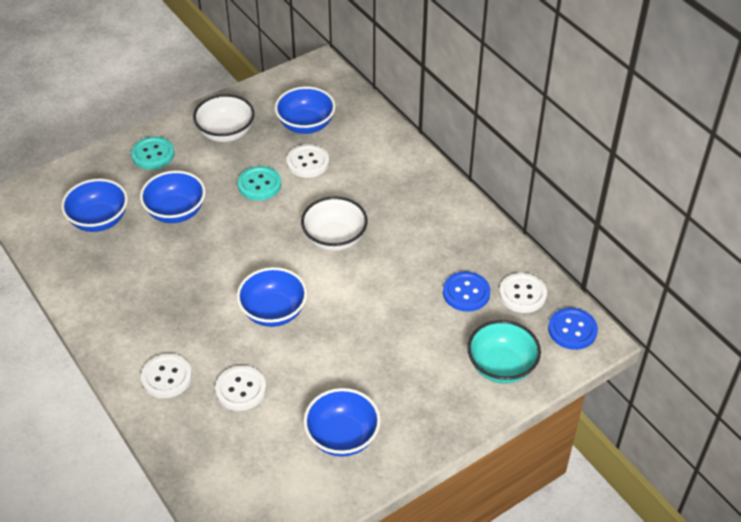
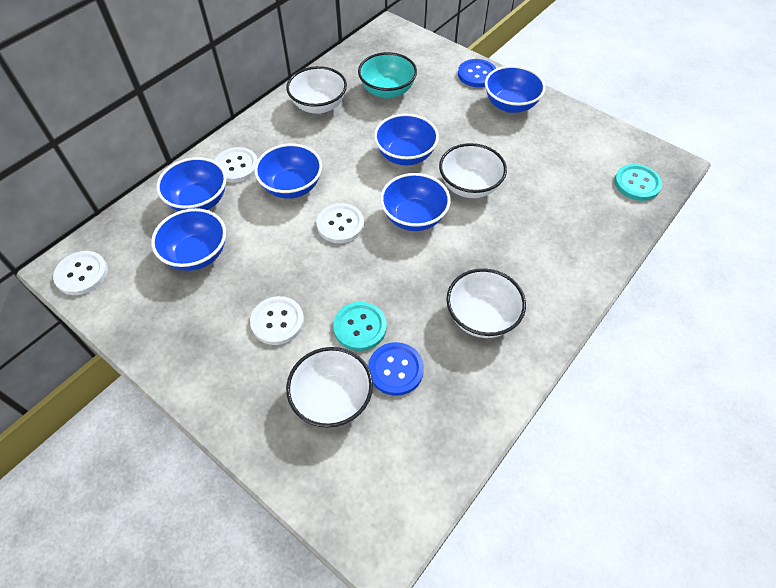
blue bowl: [61,179,128,232] [140,170,206,223] [237,267,307,327] [275,86,335,134] [303,388,381,457] = 5 -> [151,208,226,271] [157,157,227,211] [254,144,322,199] [374,114,439,165] [380,173,451,231] [485,65,546,113] = 6
white bowl: [193,94,255,142] [301,196,368,251] = 2 -> [286,66,347,114] [286,347,373,428] [439,143,507,198] [446,268,526,338] = 4

